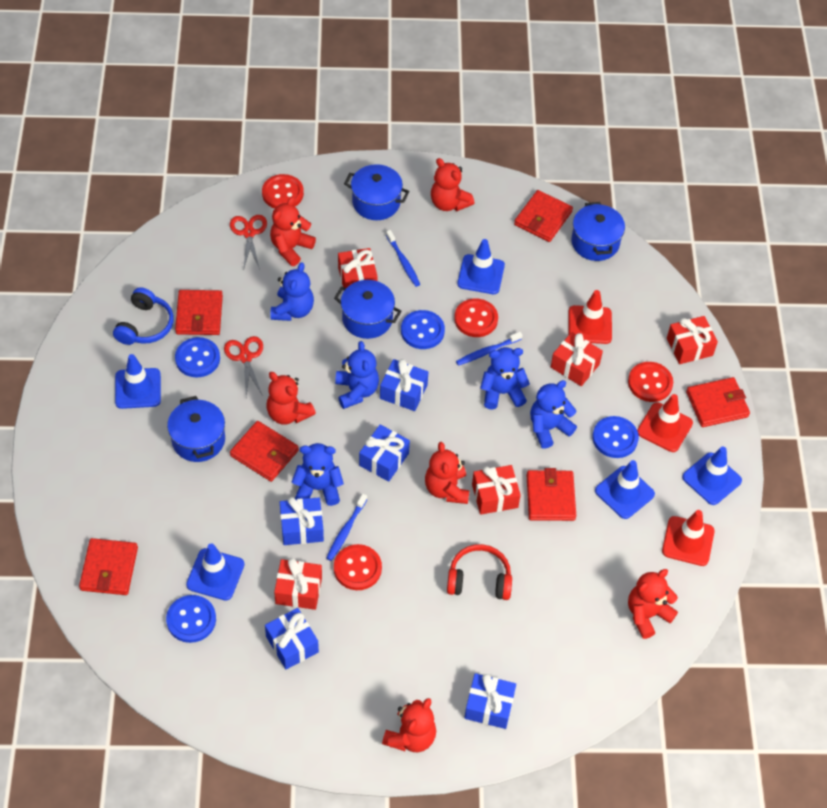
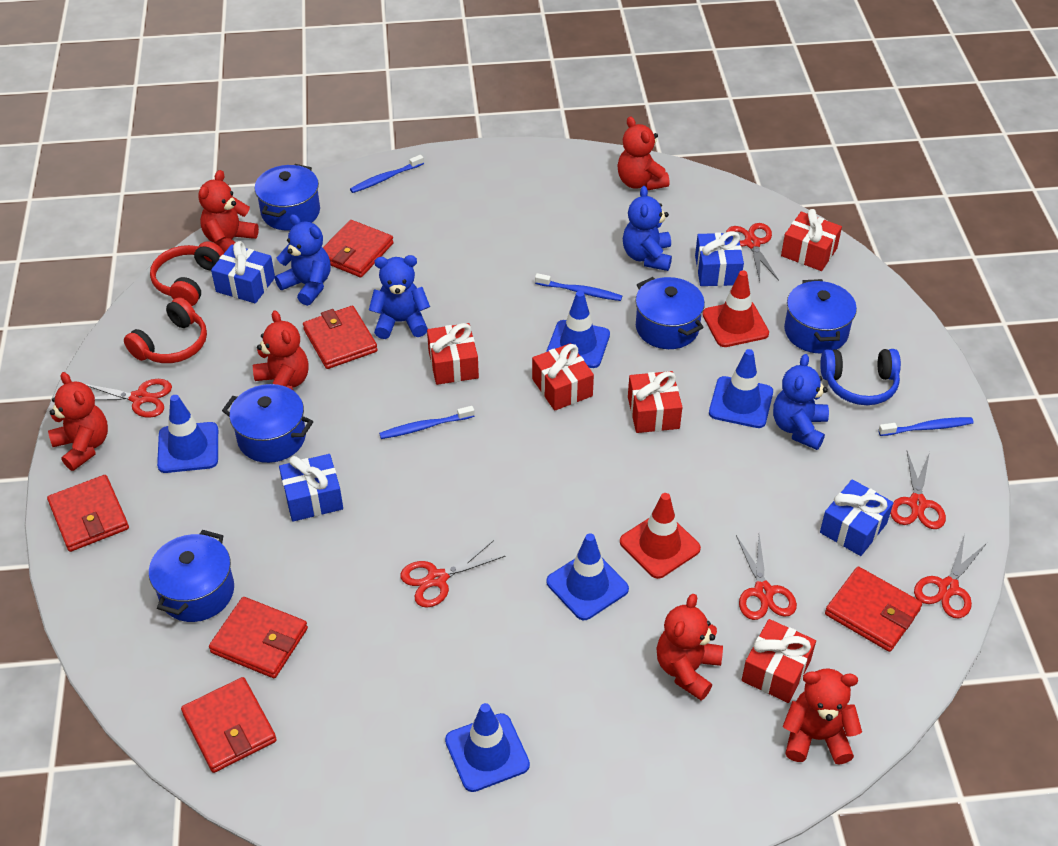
blue button: [166,595,216,643] [175,337,220,378] [401,310,445,349] [592,416,639,458] = 4 -> none = 0
blue gift: [265,608,319,670] [280,497,324,545] [359,425,410,482] [380,359,428,411] [464,673,516,729] = 5 -> [211,241,275,303] [279,454,343,522] [695,231,744,286] [820,479,893,556] = 4
blue pot: [167,396,225,462] [334,280,402,339] [344,164,410,220] [571,202,625,261] = 4 -> [149,530,234,622] [222,384,313,463] [255,164,320,230] [635,277,705,349] [784,279,857,353] = 5
blue teddy bear: [270,262,314,321] [292,443,344,506] [335,341,379,409] [480,347,530,410] [530,380,577,449] = 5 -> [275,214,331,306] [369,255,430,339] [623,186,672,271] [773,354,829,450] = 4
blue toothbrush: [326,494,367,561] [386,230,420,287] [456,332,523,366] = 3 -> [350,155,424,193] [379,406,475,439] [535,273,622,301] [878,417,974,436] = 4
red button: [262,174,304,209] [334,544,382,590] [454,299,498,337] [628,362,673,402] = 4 -> none = 0
red headphones: [447,544,512,600] = 1 -> [124,297,207,363] [150,241,224,306] = 2
red scissors: [224,336,263,396] [230,215,267,270] = 2 -> [85,379,172,418] [400,540,505,608] [726,223,779,281] [736,534,797,620] [890,451,946,529] [914,534,987,618] = 6
red traffic cone: [568,290,612,344] [637,394,693,452] [662,510,715,566] = 3 -> [620,493,701,579] [702,270,769,347] = 2

